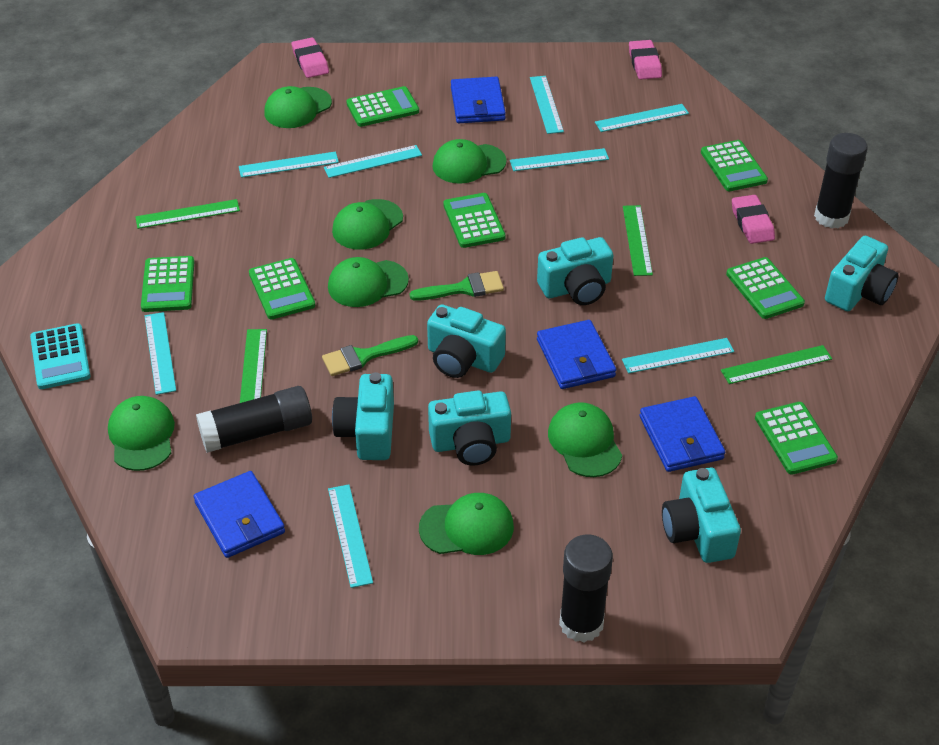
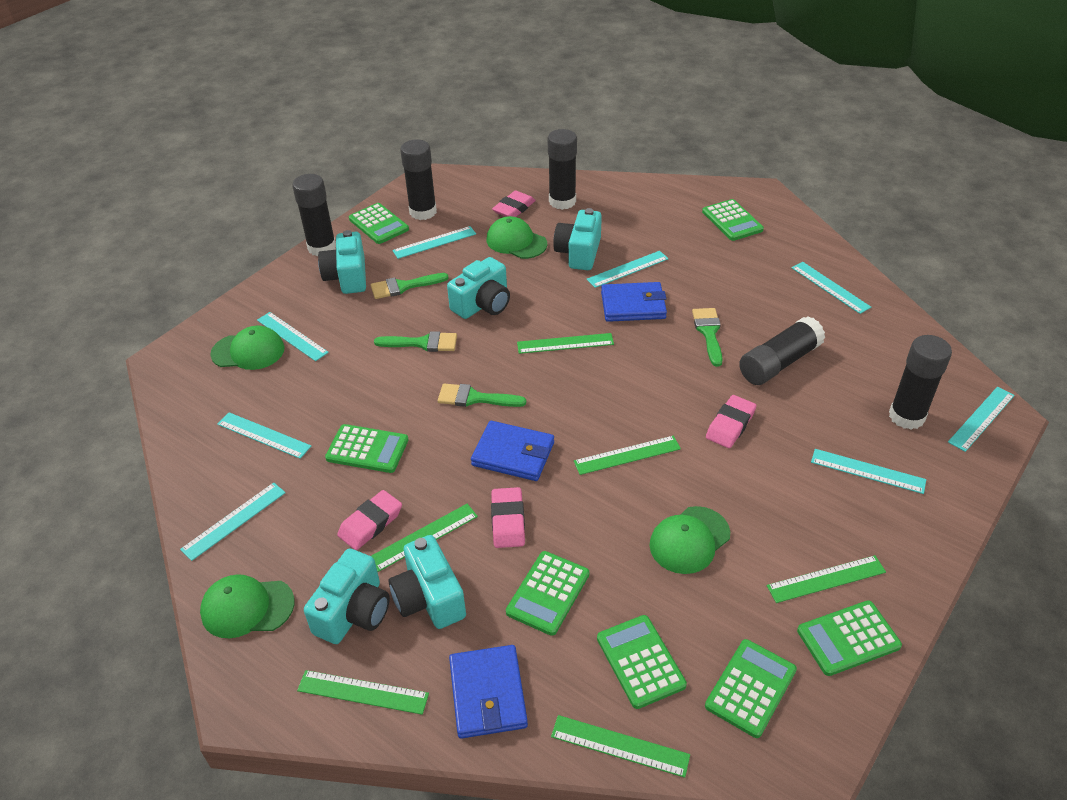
black glue stick: [196,386,312,453] [559,534,613,643] [814,133,868,229] = 3 -> [292,174,336,256] [400,139,437,220] [548,129,577,210] [739,316,825,385] [889,335,952,430] = 5
blue wallet: [194,471,285,558] [451,77,506,123] [537,320,616,389] [640,396,725,472] = 4 -> [449,645,528,739] [471,421,554,481] [601,282,667,322] = 3
green brush: [322,335,418,376] [410,271,504,301] = 2 -> [371,273,448,299] [374,331,457,352] [437,383,526,407] [692,308,723,367] = 4
green cap: [108,396,175,471] [264,86,332,128] [328,257,409,307] [332,199,403,250] [419,493,514,555] [432,139,507,184] [548,402,622,477] = 7 -> [200,574,295,638] [210,326,284,370] [487,216,547,259] [650,506,730,574] = 4
green ruler: [136,199,240,229] [240,329,267,403] [623,205,653,276] [721,345,832,384] = 4 -> [297,670,429,715] [371,504,478,572] [517,333,614,354] [551,715,690,778] [574,436,681,475] [767,555,886,603] = 6
pink eraser: [292,38,329,78] [629,40,662,80] [732,195,775,244] = 3 -> [337,490,402,550] [491,487,525,548] [492,191,536,217] [706,395,757,448] = 4
turquoise calculator: [30,323,90,389] = 1 -> none = 0
turquoise camera: [332,372,394,460] [427,304,506,378] [428,391,511,466] [537,237,613,305] [662,468,741,563] [825,236,898,311] = 6 -> [304,549,390,644] [318,230,366,294] [389,535,466,629] [447,257,510,319] [553,208,602,270] = 5

